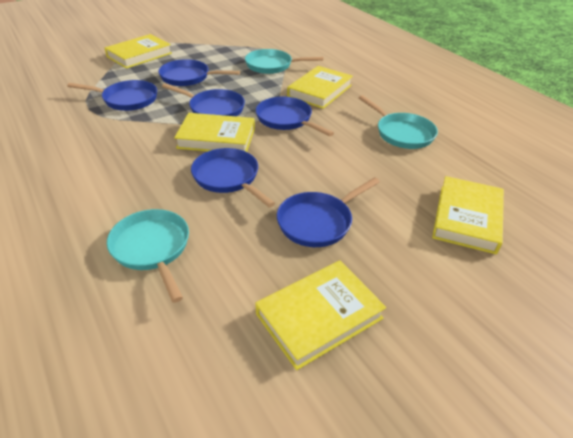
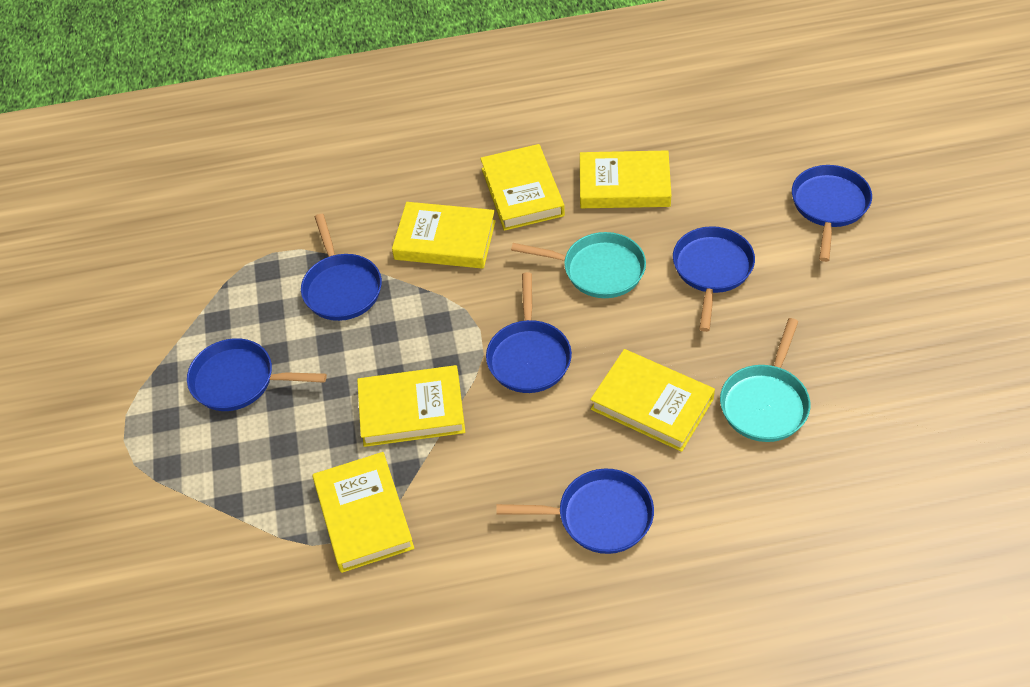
turquoise pan: [107,209,189,303] [245,49,323,74] [359,95,438,149] = 3 -> [511,232,646,298] [720,318,810,442] = 2
yellow book: [105,34,172,69] [174,113,255,152] [255,260,386,370] [287,66,353,109] [432,176,504,254] = 5 -> [313,452,414,573] [357,365,465,447] [392,202,496,269] [480,144,565,231] [580,150,672,208] [590,349,715,452] = 6

